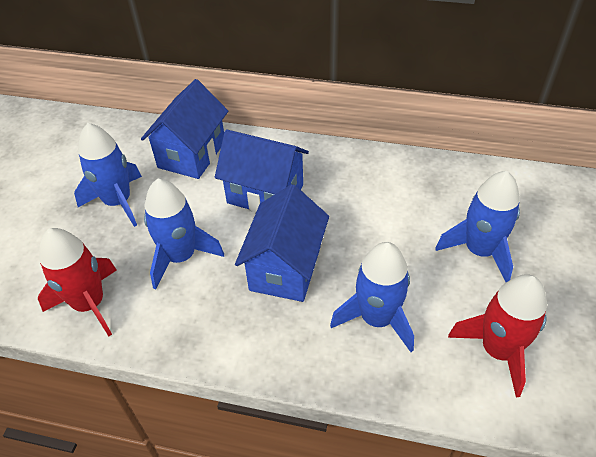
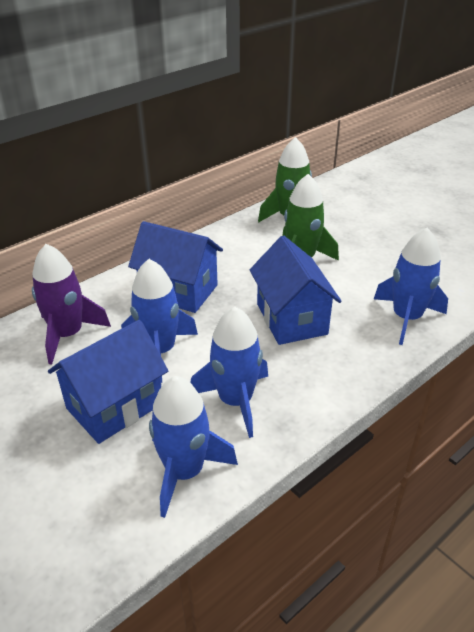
green rocket: none = 0 -> [258,137,312,222] [282,174,339,261] = 2
purple rocket: none = 0 -> [32,244,111,365] = 1
red rocket: [38,228,117,336] [448,275,547,397] = 2 -> none = 0

